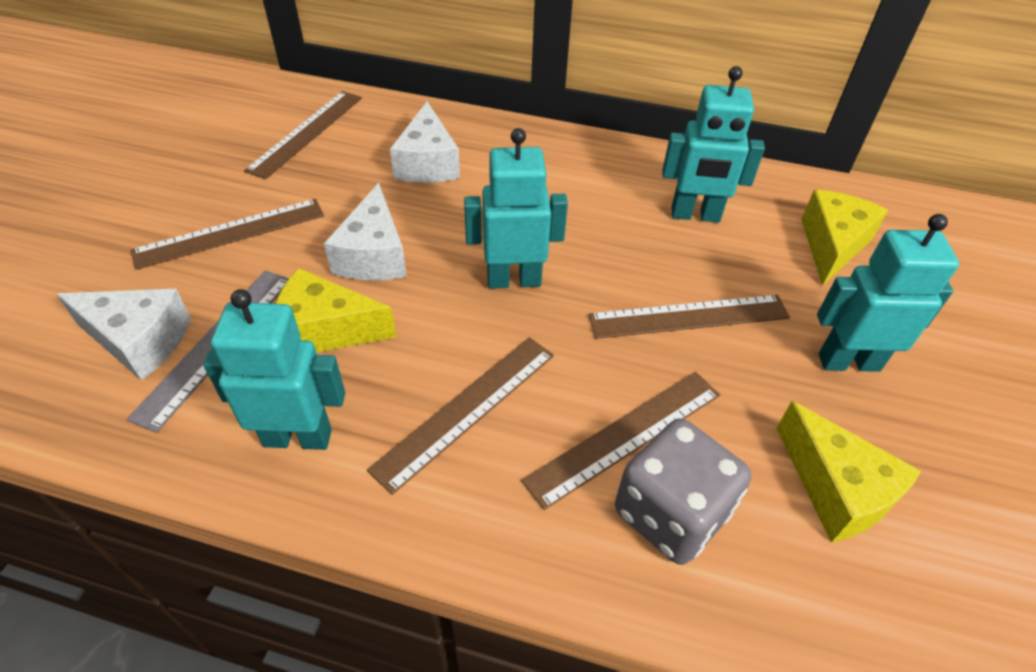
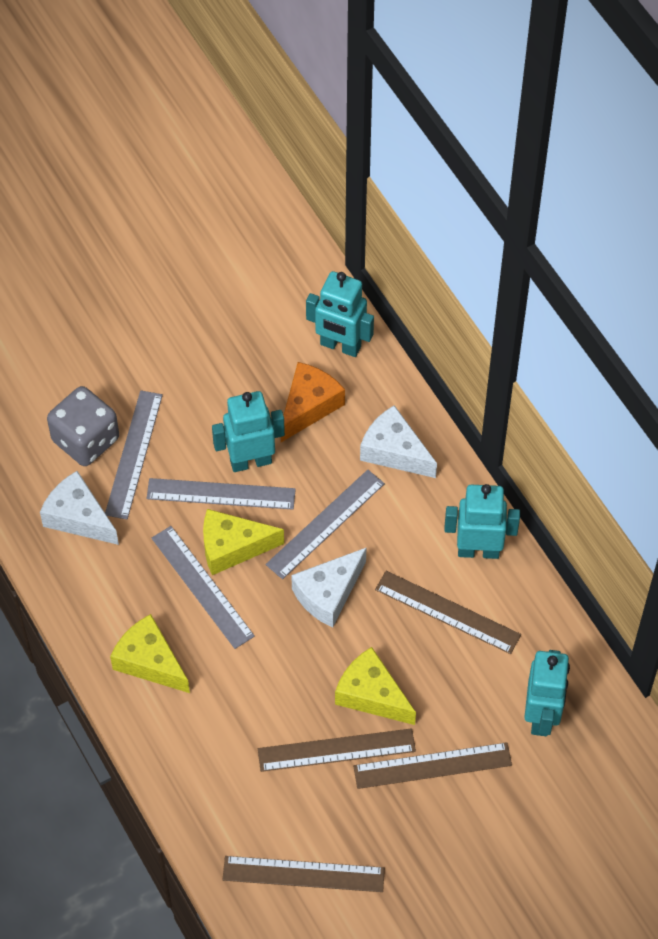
brown ruler: [130,199,324,270] [244,91,362,179] [367,337,554,495] [521,372,720,510] [589,295,790,339] = 5 -> [222,856,385,892] [258,728,416,772] [353,742,512,789] [375,571,521,654] = 4
grey ruler: [127,270,289,433] = 1 -> [105,390,163,519] [147,478,296,510] [152,526,255,649] [266,470,385,579] = 4
orange cheese: none = 0 -> [281,362,345,442] = 1

